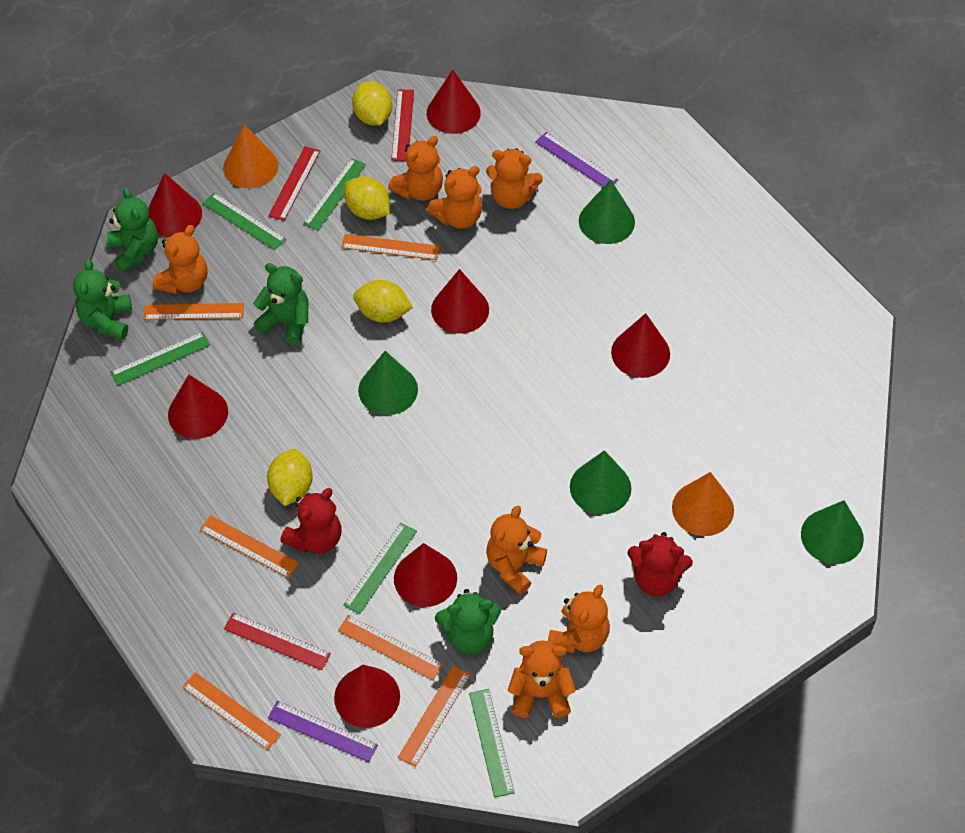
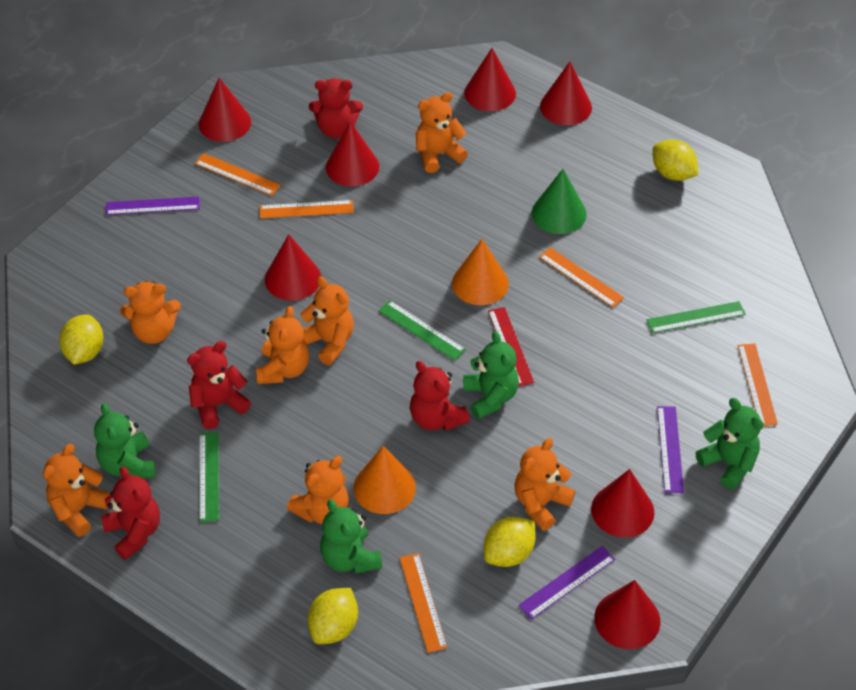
green cone: [358,351,418,415] [570,450,631,515] [579,179,635,244] [801,500,864,564] = 4 -> [532,169,587,234] = 1
green ruler: [110,332,210,386] [203,193,286,250] [303,158,366,230] [343,523,417,614] [469,689,515,798] = 5 -> [199,432,219,522] [379,301,466,361] [647,301,746,333] = 3
orange ruler: [144,303,244,320] [182,672,281,750] [200,515,299,578] [338,615,443,680] [341,234,440,260] [398,665,471,767] = 6 -> [195,153,281,196] [259,200,354,218] [399,553,447,653] [539,247,624,307] [738,344,778,426] = 5
purple ruler: [268,701,378,762] [535,132,618,187] = 2 -> [106,196,200,215] [519,546,615,619] [657,406,684,493] = 3
red ruler: [224,613,331,670] [268,146,320,221] [391,89,414,161] = 3 -> [488,307,534,386] = 1
red teddy bear: [280,488,341,554] [627,532,693,596] = 2 -> [101,466,160,560] [187,341,251,429] [309,78,363,139] [410,361,470,431] = 4

